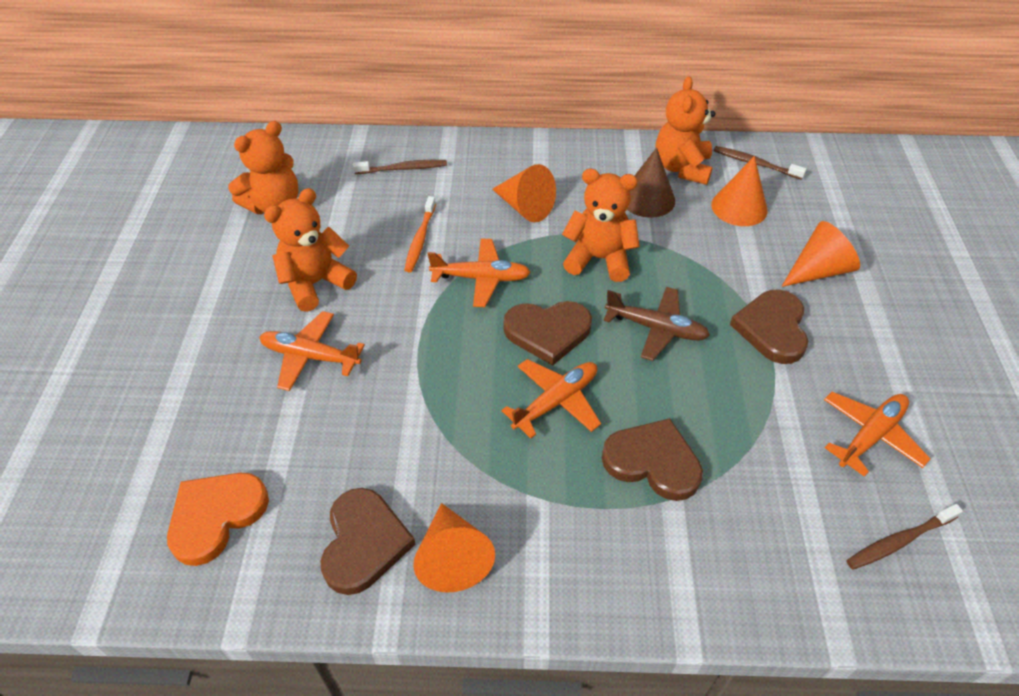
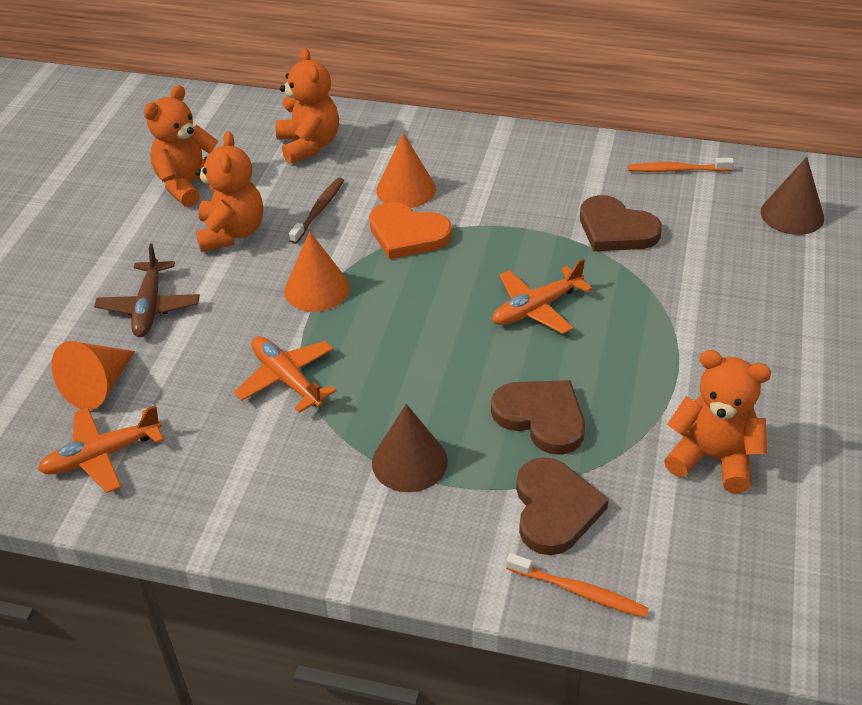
brown cone: [627,148,675,218] = 1 -> [372,404,448,492] [761,157,824,235] = 2
brown heart: [320,488,416,595] [503,301,592,366] [602,418,703,501] [730,289,808,364] = 4 -> [491,380,585,455] [516,457,609,555] [580,195,662,251] = 3
brown toothbrush: [353,160,447,174] [713,146,807,180] [846,504,963,570] = 3 -> [289,177,344,244] = 1
orange cone: [413,503,495,593] [492,164,556,222] [711,156,768,226] [781,221,860,287] = 4 -> [51,341,135,410] [284,231,350,312] [376,133,436,208] = 3
orange plane: [259,311,365,391] [428,239,531,307] [501,359,601,438] [824,392,930,477] = 4 -> [38,405,164,493] [234,336,336,413] [492,259,593,334] = 3
orange toothbrush: [405,196,436,272] = 1 -> [506,553,649,618] [628,158,734,172] = 2

